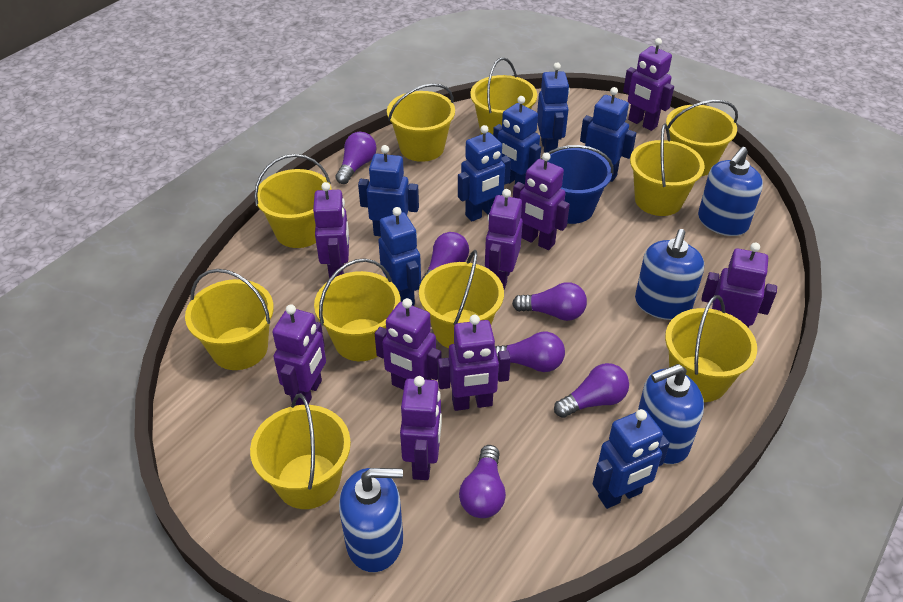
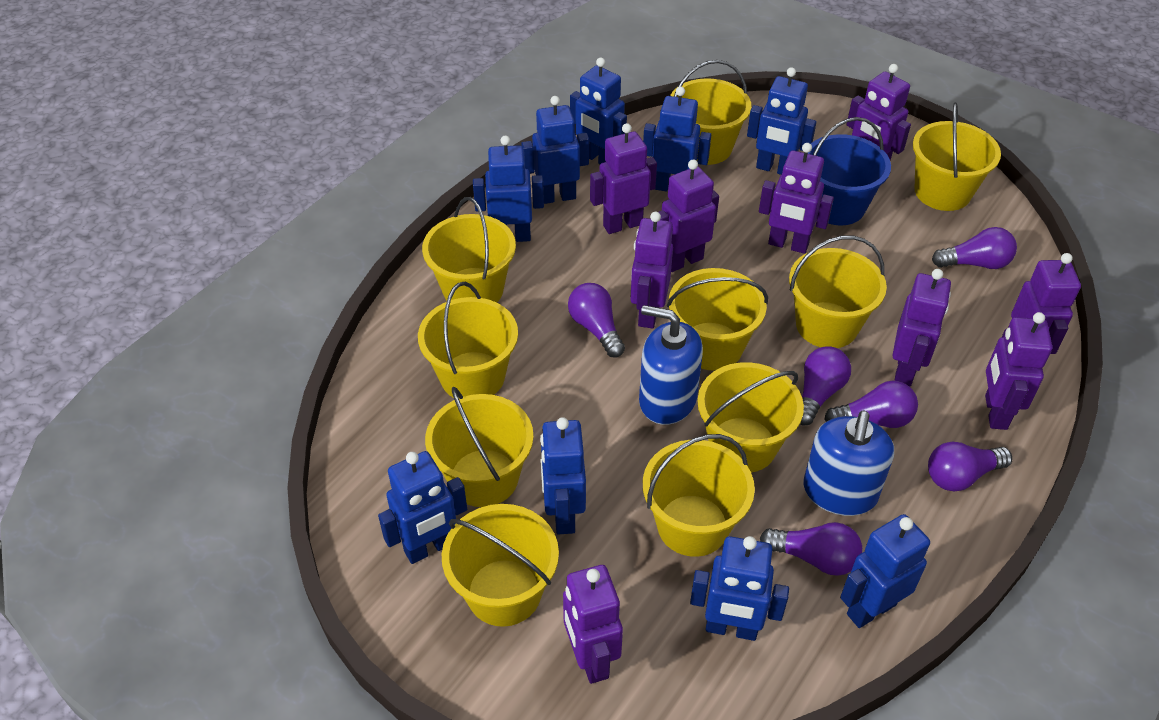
blue robot: [358,145,419,236] [378,207,421,306] [458,125,511,222] [493,96,541,184] [537,63,570,153] [580,87,636,182] [593,409,670,509] = 7 -> [378,451,467,564] [473,135,544,242] [521,96,589,204] [540,417,586,535] [570,57,627,164] [643,86,711,191] [690,536,789,641] [747,67,816,175] [840,514,930,628] = 9
blue soap dispenser: [339,468,403,572] [635,229,704,320] [638,364,704,464] [698,147,763,236] = 4 -> [639,305,703,425] [803,411,894,516] = 2

